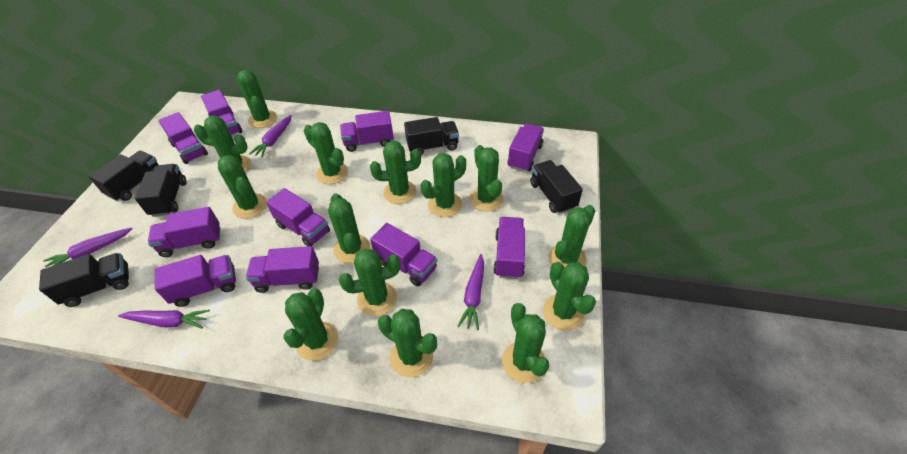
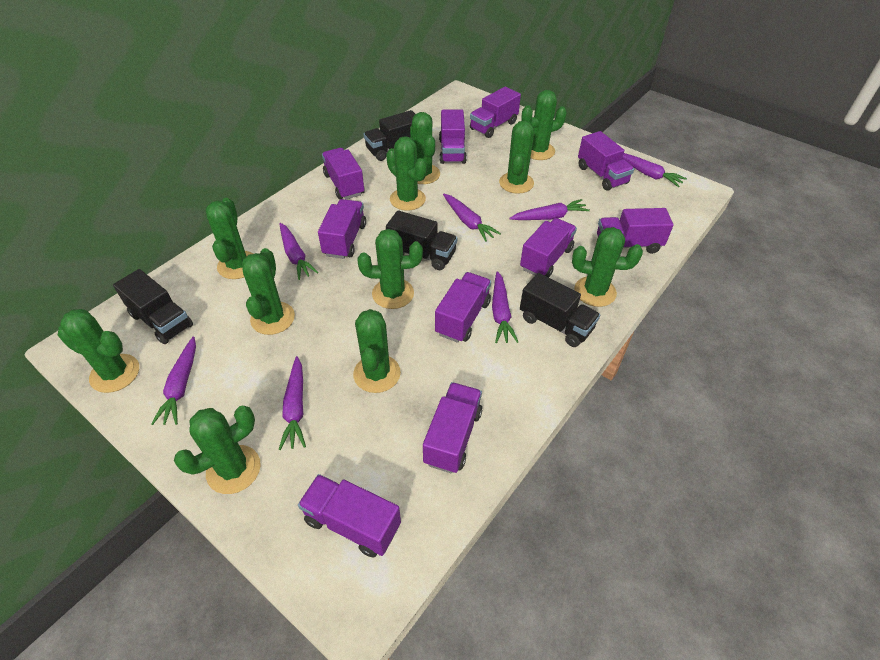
black truck: [39,253,129,307] [89,151,159,201] [135,164,187,217] [404,117,459,155] [530,160,583,214] = 5 -> [113,269,193,344] [364,110,415,161] [386,210,457,270] [520,273,600,347] = 4
green cactus: [194,116,251,172] [218,155,267,219] [237,70,277,128] [283,288,339,361] [304,122,348,184] [328,193,370,264] [339,249,401,316] [370,141,421,204] [378,309,437,378] [420,153,466,217] [470,145,503,212] [502,303,549,383] [543,262,596,331] [548,205,595,268] = 14 -> [58,309,139,393] [174,406,261,494] [206,198,253,279] [242,248,295,335] [353,309,401,393] [357,229,423,309] [386,136,427,211] [410,112,440,184] [499,121,534,194] [521,90,567,160] [572,227,643,307] = 11
purple carrot: [43,228,133,267] [118,310,210,329] [249,115,292,157] [457,254,484,330] = 4 -> [151,337,196,425] [279,223,319,280] [279,356,306,450] [443,194,501,242] [492,271,518,343] [509,199,590,220] [622,153,687,187] = 7

